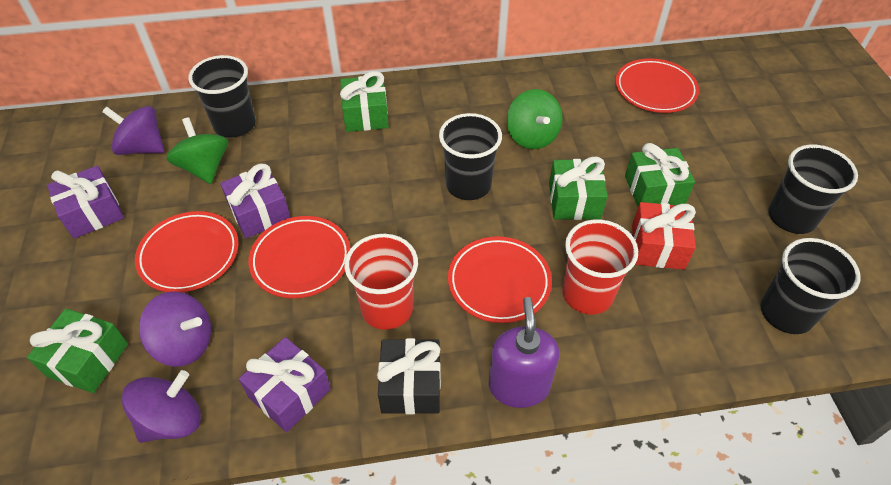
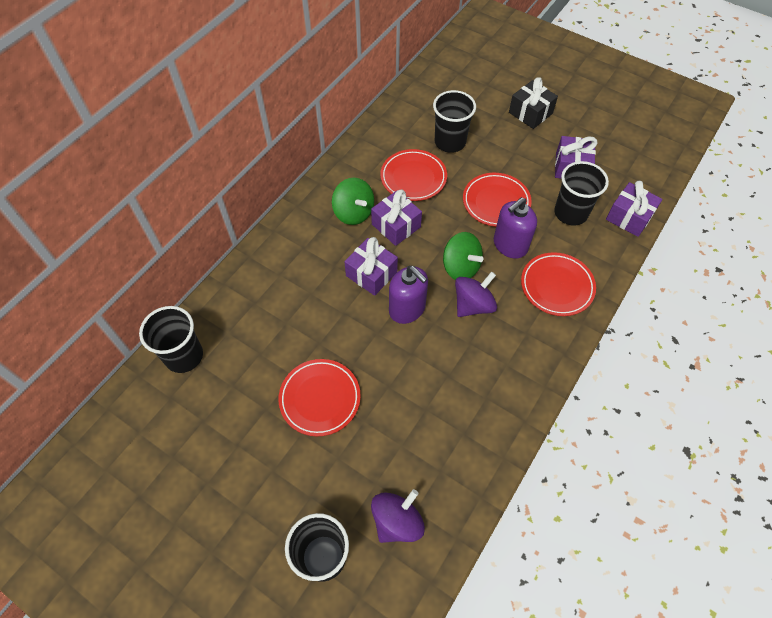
green gift: [27,308,128,393] [340,71,389,132] [549,156,608,220] [625,143,695,207] = 4 -> none = 0
purple gift: [47,166,124,239] [220,164,291,238] [239,337,331,432] = 3 -> [344,237,398,296] [371,189,422,246] [555,136,598,179] [606,181,662,237] = 4
purple soap dispenser: [489,297,559,408] = 1 -> [389,266,428,324] [494,197,537,259] = 2
purple spinning top: [102,106,164,155] [122,370,201,443] [139,291,211,367] = 3 -> [371,489,425,543] [455,271,497,317] = 2
red cup: [344,234,418,330] [562,220,638,314] = 2 -> none = 0
red gift: [632,202,696,270] = 1 -> none = 0

